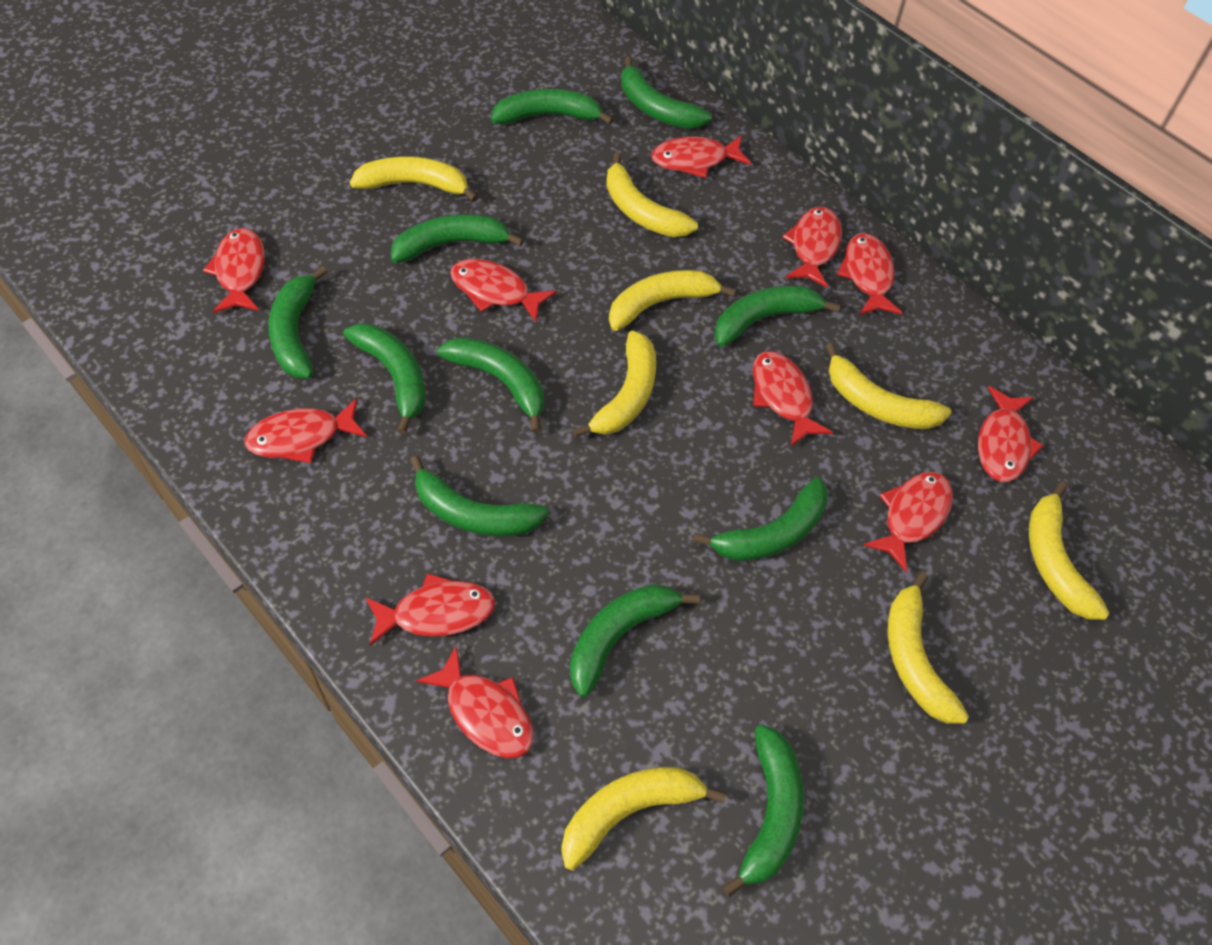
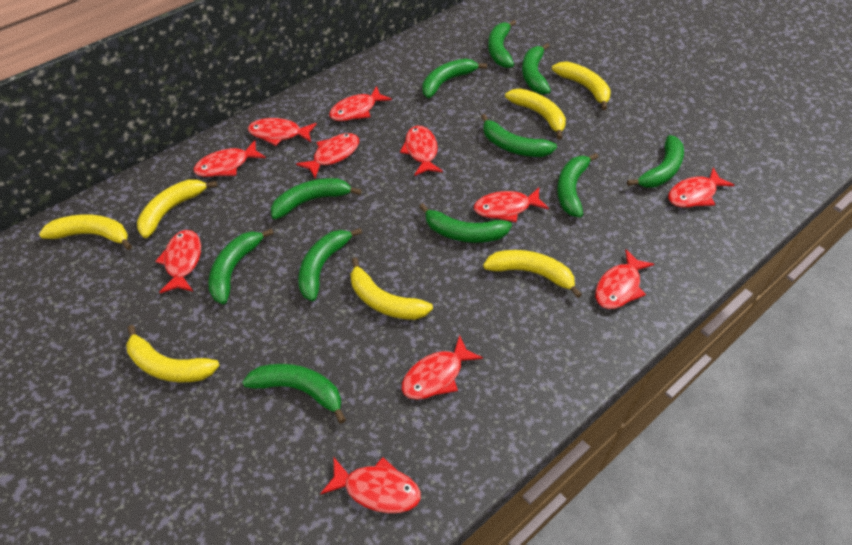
yellow banana: [350,156,478,202] [561,767,726,870] [573,331,656,438] [606,153,698,237] [609,270,736,331] [825,343,951,429] [887,572,969,724] [1029,482,1109,620] = 8 -> [39,214,132,250] [126,325,220,382] [137,180,217,238] [351,258,433,320] [483,250,582,298] [505,88,566,140] [552,61,611,110] = 7

